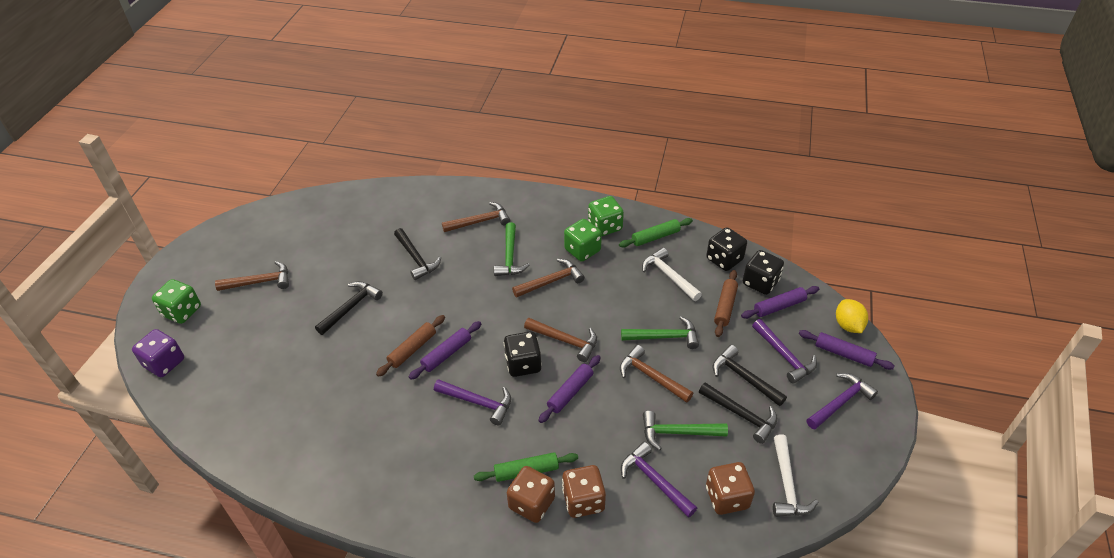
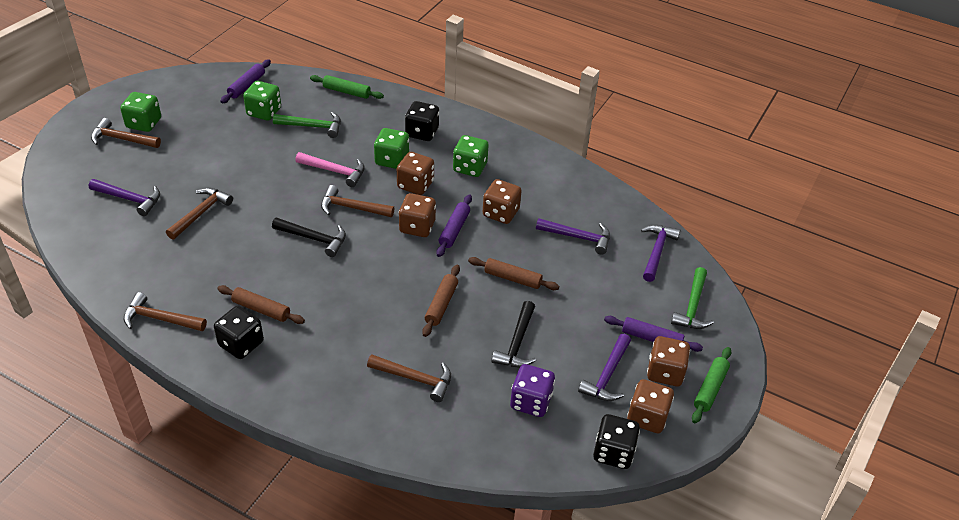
black hammer: [315,281,383,335] [394,228,441,280] [699,382,777,444] [713,345,787,406] = 4 -> [272,218,346,257] [491,301,536,368] = 2
brown dice: [507,466,555,523] [562,465,606,518] [706,462,755,515] = 3 -> [397,152,434,195] [399,193,436,237] [483,179,522,224] [627,379,674,433] [647,336,690,386] = 5
brown rolling pin: [376,315,445,377] [714,270,738,337] = 2 -> [217,285,305,324] [422,265,460,337] [468,257,559,290] = 3
green dice: [152,279,201,324] [564,219,602,262] [588,196,624,236] = 3 -> [120,92,161,132] [243,81,281,121] [374,128,409,169] [453,135,489,177] = 4
green hammer: [494,222,529,276] [621,316,699,349] [643,411,728,451] = 3 -> [273,112,341,138] [671,267,714,329] = 2
pink hammer: none = 0 -> [295,152,365,187] = 1
purple rolling pin: [409,321,481,380] [539,355,601,423] [741,286,819,319] [799,330,895,370] = 4 -> [220,59,271,103] [436,194,472,257] [604,316,703,352] = 3
white hammer: [642,248,702,301] [773,435,818,517] = 2 -> none = 0
yellow lemon: [836,299,868,333] = 1 -> none = 0

